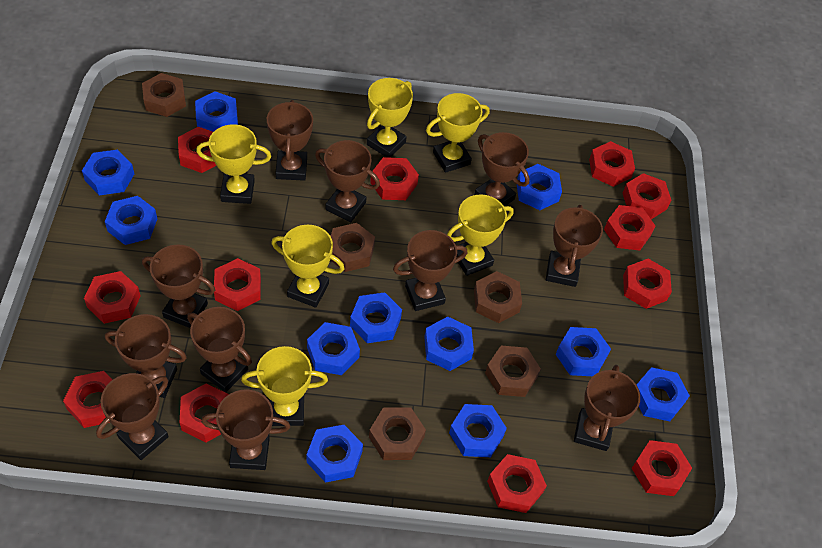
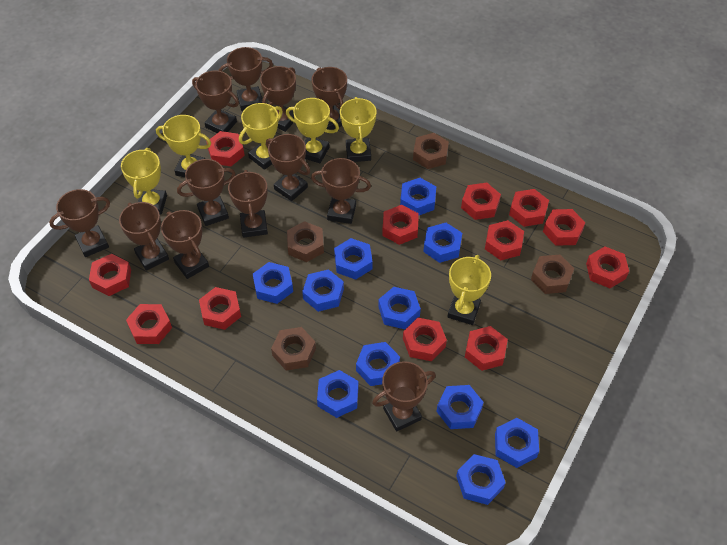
brown nut: [142,73,186,117] [330,223,375,272] [369,407,426,460] [474,271,522,323] [485,346,541,397] = 5 -> [271,327,316,371] [287,221,324,262] [413,133,449,169] [531,255,574,294] = 4
brown trophy: [96,373,169,460] [105,314,187,398] [142,245,215,328] [187,307,252,392] [201,389,290,470] [267,100,313,181] [315,140,380,222] [393,230,467,311] [474,132,530,206] [546,205,603,287] [574,365,640,451] = 11 -> [49,189,110,257] [119,202,169,271] [161,210,209,279] [177,159,236,226] [192,71,239,133] [218,47,273,111] [228,170,268,238] [260,66,296,132] [266,134,310,201] [311,158,371,224] [312,67,347,130] [372,361,436,432] = 12

